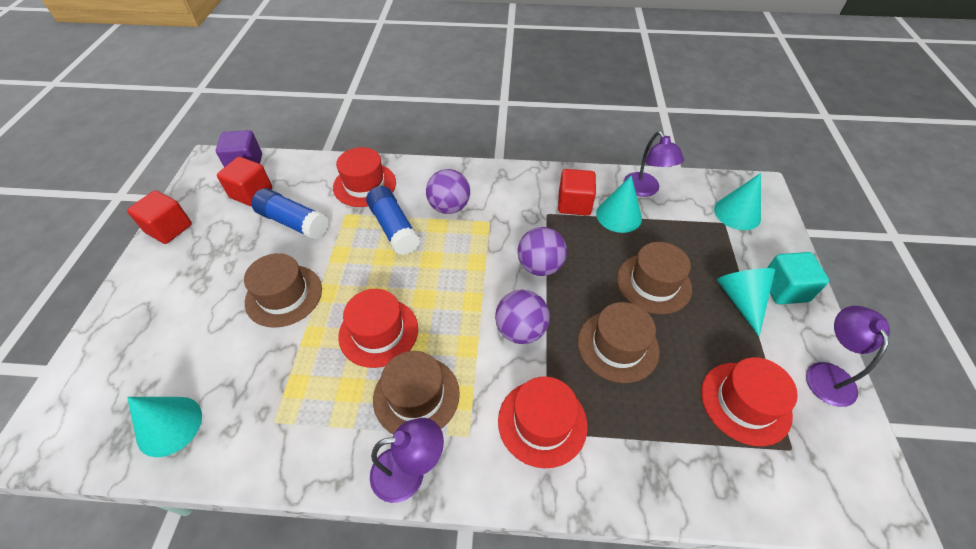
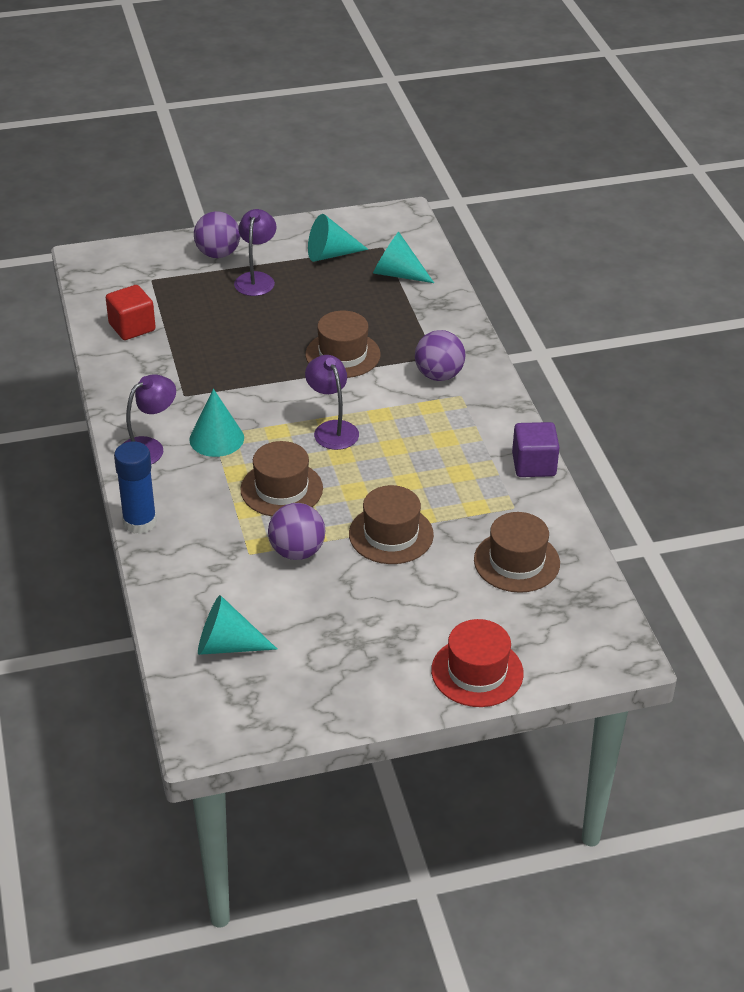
blue glue stick: [251,188,328,240] [366,186,420,255] = 2 -> [114,442,157,534] = 1
red cube: [127,190,192,244] [217,157,272,206] [558,169,596,216] = 3 -> [106,285,156,340] = 1
red hat: [333,147,396,207] [338,289,418,368] [498,376,588,468] [701,357,798,446] = 4 -> [431,619,524,707] = 1
turquoise cube: [767,252,829,304] = 1 -> none = 0

